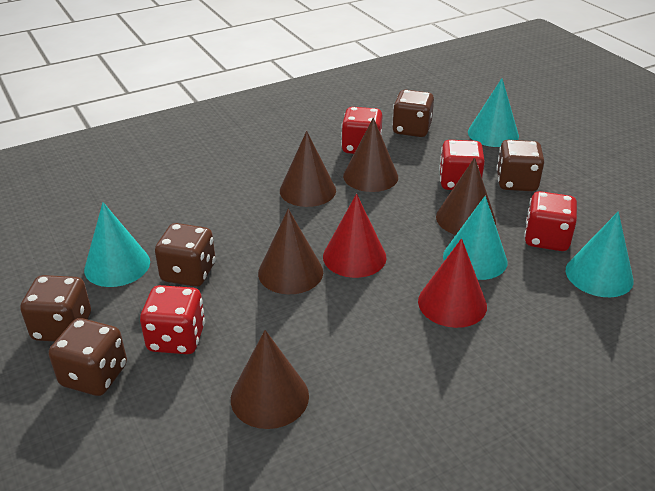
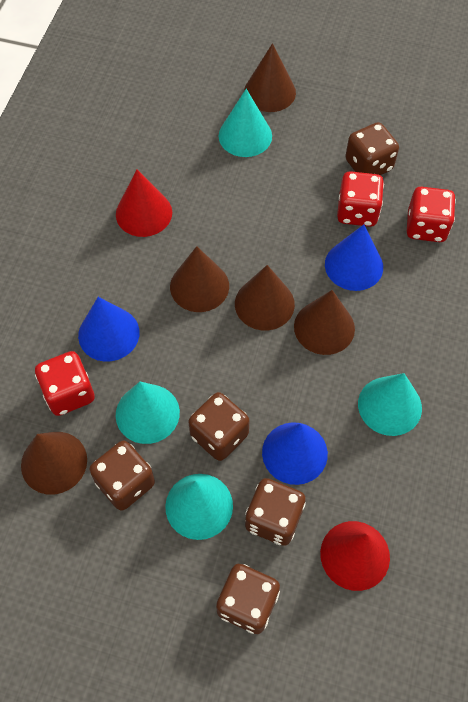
blue cone: none = 0 -> [78,297,140,362] [262,422,328,485] [325,224,383,291] = 3
red dice: [140,285,205,354] [341,107,383,154] [439,140,485,190] [524,191,577,251] = 4 -> [35,351,95,416] [337,171,384,227] [407,187,456,242] = 3

